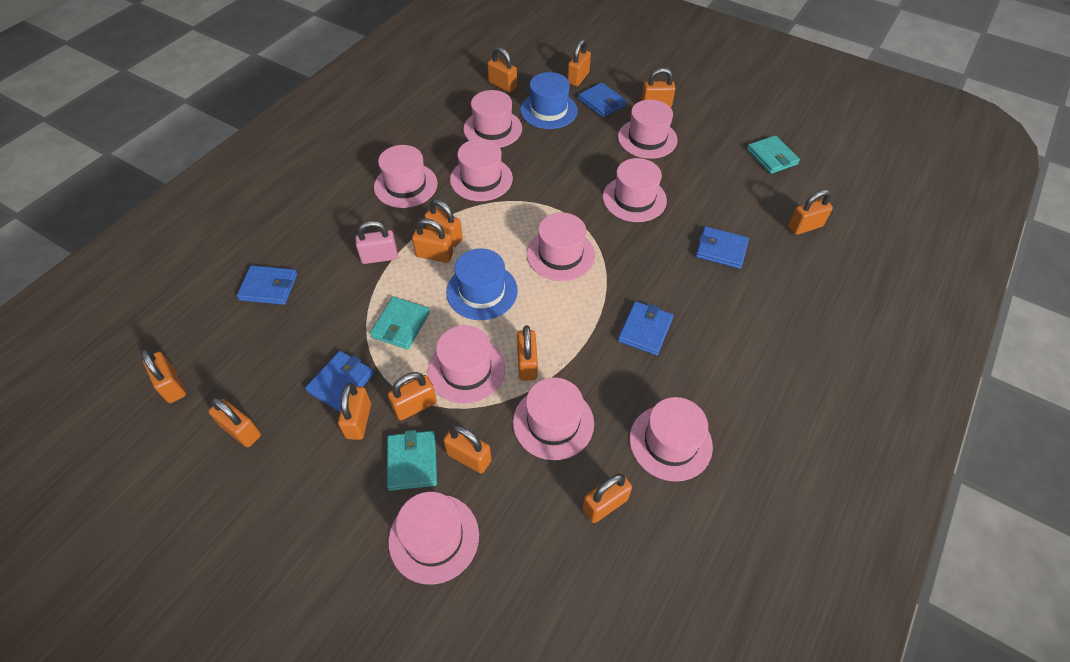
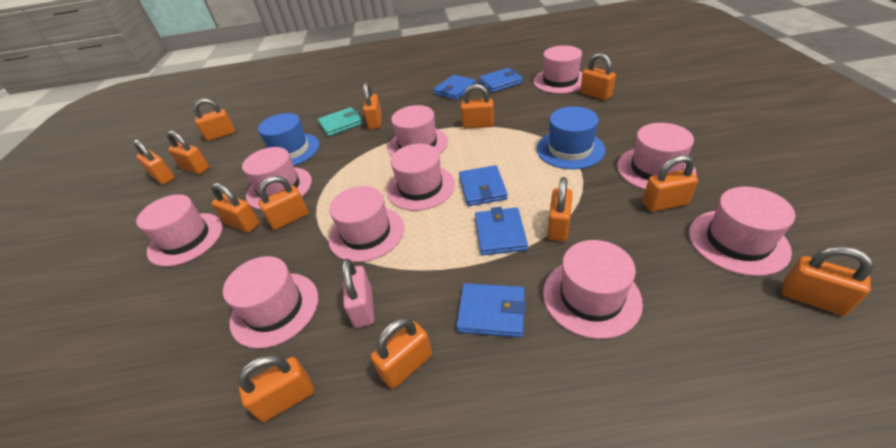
turquoise wallet: [370,297,430,350] [387,430,437,491] [747,135,800,174] = 3 -> [318,107,363,137] = 1

